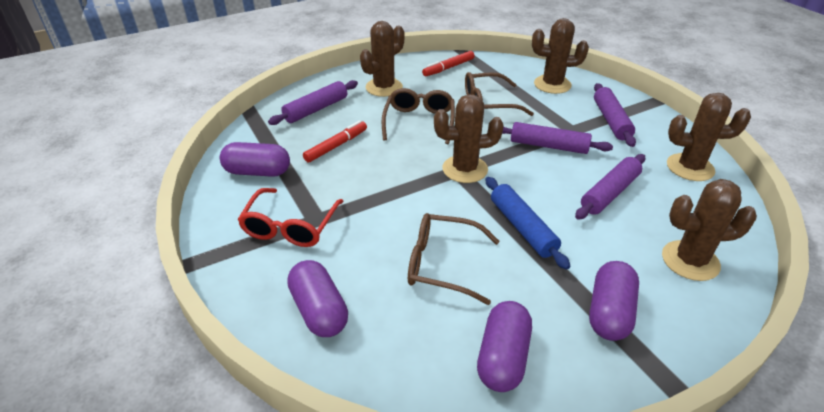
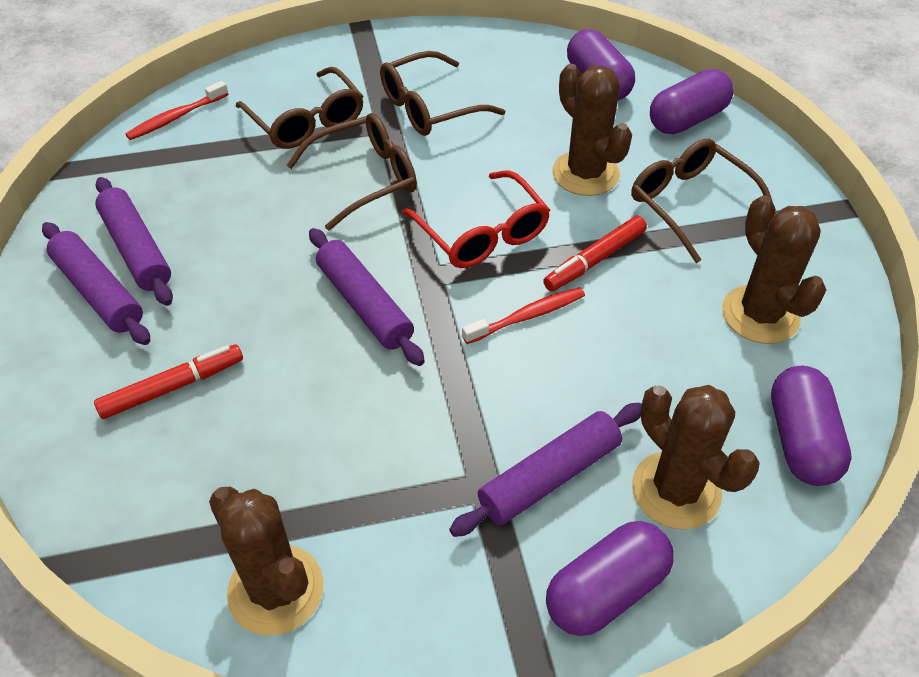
blue rolling pin: [485,177,570,270] = 1 -> none = 0
brown cactus: [360,21,405,97] [434,94,504,183] [532,18,589,94] [662,179,757,281] [667,93,751,181] = 5 -> [209,487,324,635] [552,64,632,196] [632,385,760,529] [722,196,826,344] = 4
brown glasses: [382,88,455,144] [408,213,500,305] [465,72,534,116] = 3 -> [236,67,363,149] [286,113,417,230] [380,51,505,136] [631,139,776,263] = 4
red toothbrush: none = 0 -> [125,81,228,140] [462,287,585,344] = 2

